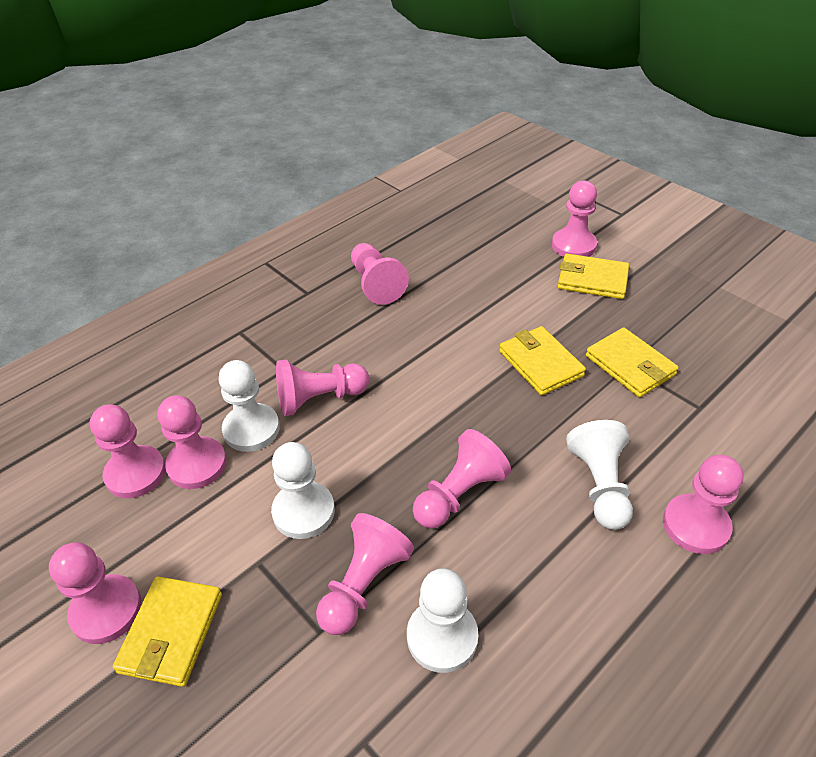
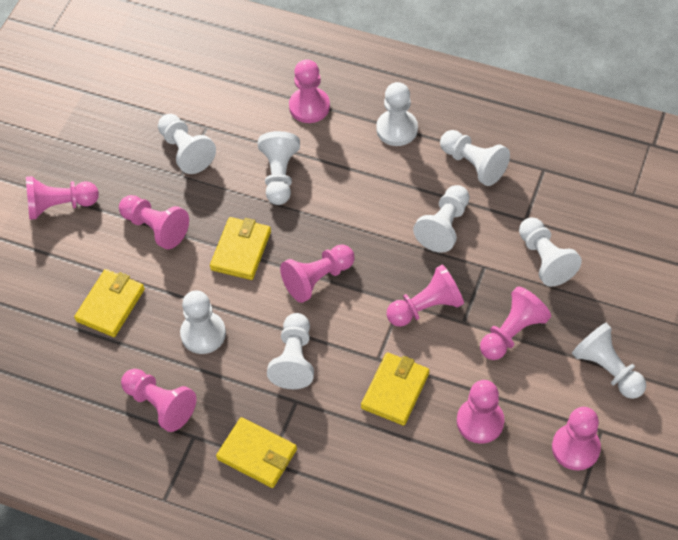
white pawn: [219,360,280,452] [271,442,335,539] [407,568,478,673] [566,420,633,530] = 4 -> [158,114,216,174] [180,290,226,354] [258,131,300,205] [267,313,314,389] [376,82,418,146] [413,185,470,253] [440,130,510,186] [519,217,582,287] [572,323,646,399] = 9

